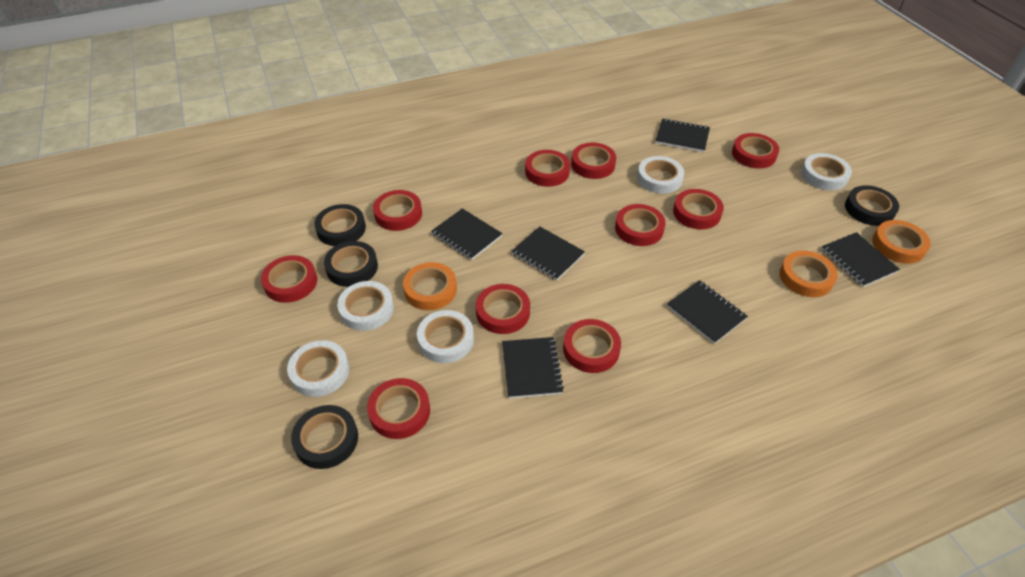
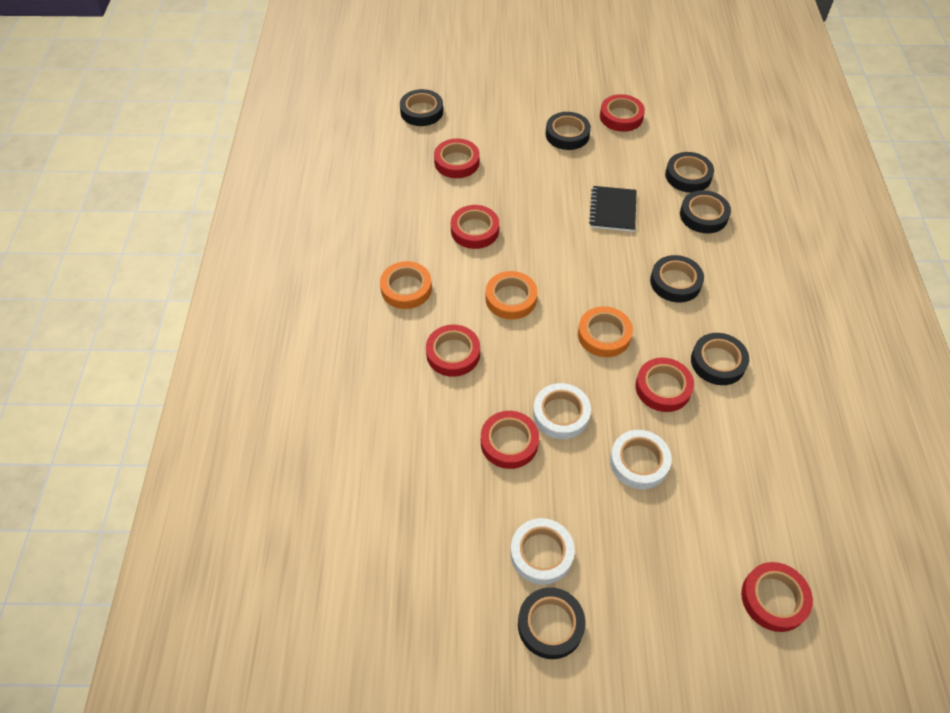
black notebook: [431,208,503,260] [502,337,564,399] [512,226,585,280] [656,118,710,152] [667,280,748,344] [822,232,900,287] = 6 -> [589,186,637,232] = 1
black tape: [291,405,358,469] [314,204,366,246] [324,241,378,287] [845,185,899,226] = 4 -> [400,89,443,126] [518,587,585,659] [545,112,591,150] [650,255,704,302] [665,152,714,193] [680,190,731,233] [691,333,749,385] = 7
red tape: [261,255,317,303] [367,378,430,439] [373,190,422,231] [476,284,530,334] [525,150,570,187] [563,319,621,373] [571,143,616,179] [615,204,666,246] [673,189,724,230] [732,133,779,168] = 10 -> [426,325,480,377] [434,138,480,178] [451,205,499,249] [481,411,539,469] [600,94,645,132] [635,358,694,412] [741,562,813,632] = 7
white tape: [287,340,349,397] [337,281,394,331] [417,310,474,363] [637,156,684,194] [801,153,852,190] = 5 -> [510,518,575,585] [533,383,591,439] [610,430,672,489] = 3

